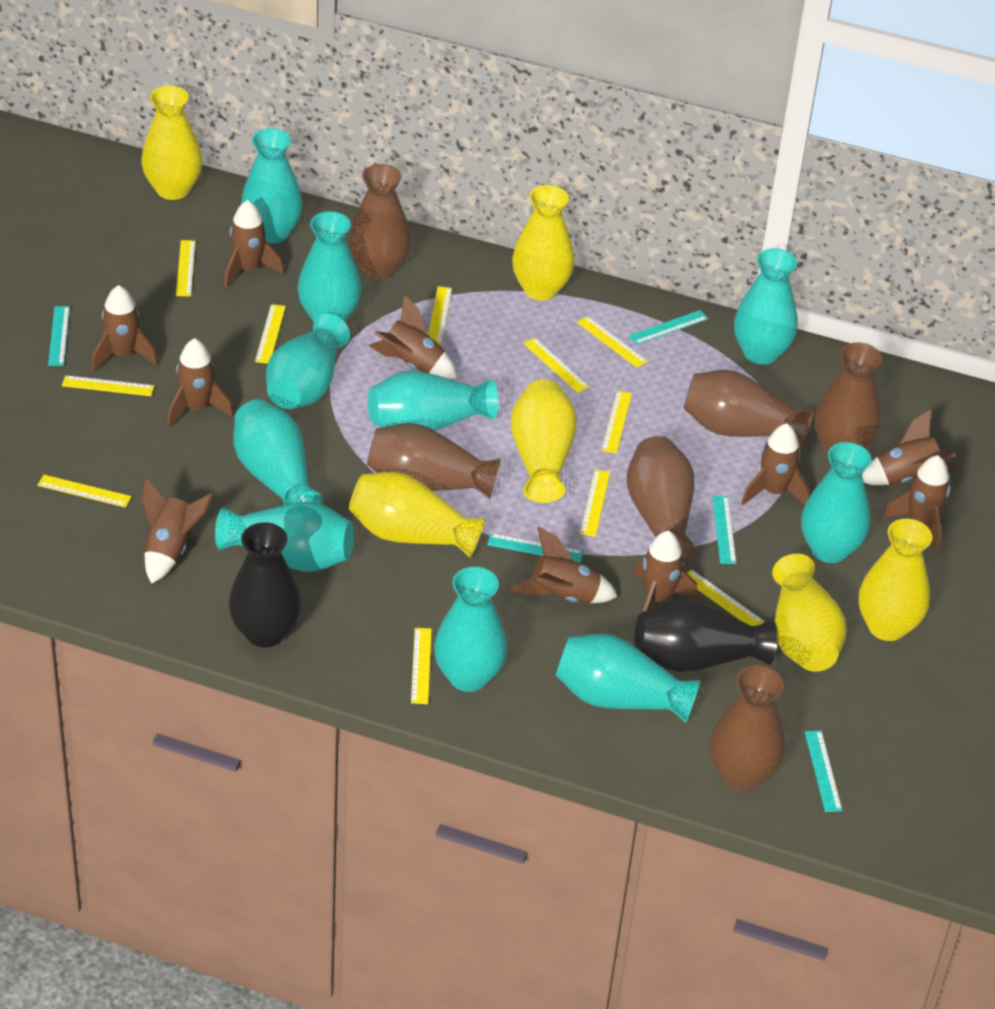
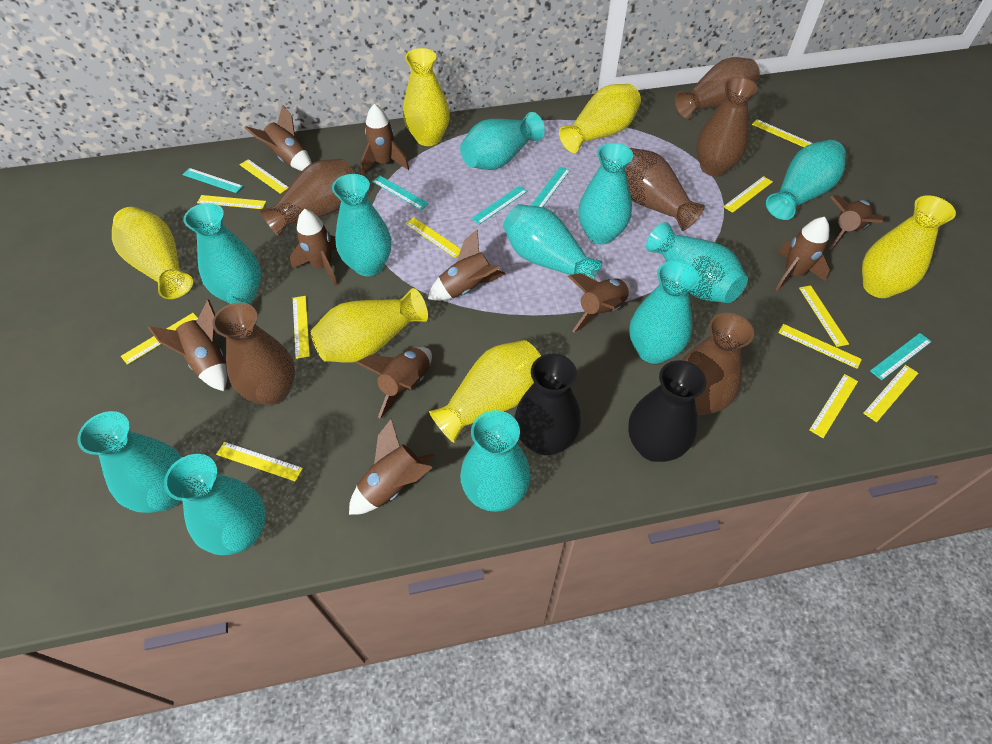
turquoise vase: [215,502,354,572] [233,399,323,505] [241,128,303,243] [266,313,350,409] [298,211,361,322] [368,371,499,431] [434,567,507,692] [556,634,700,723] [734,248,798,365] [801,442,871,563] = 10 -> [78,411,182,513] [164,454,266,555] [184,203,261,304] [332,174,391,276] [460,112,545,170] [460,410,531,512] [503,204,603,279] [578,143,633,245] [629,261,699,364] [646,222,748,303] [766,140,846,220] = 11
yellow ruler: [37,475,132,508] [62,375,154,396] [176,240,195,296] [255,304,286,364] [411,628,432,704] [428,286,452,345] [523,338,590,393] [577,316,648,368] [580,469,610,537] [601,390,632,454] [687,569,765,626] = 11 -> [121,313,198,365] [197,195,266,209] [216,442,303,481] [239,159,288,194] [293,296,310,359] [405,218,461,258] [723,176,773,213] [752,119,812,147] [778,324,862,369] [799,285,849,347] [809,374,858,438] [863,365,918,422] = 12

